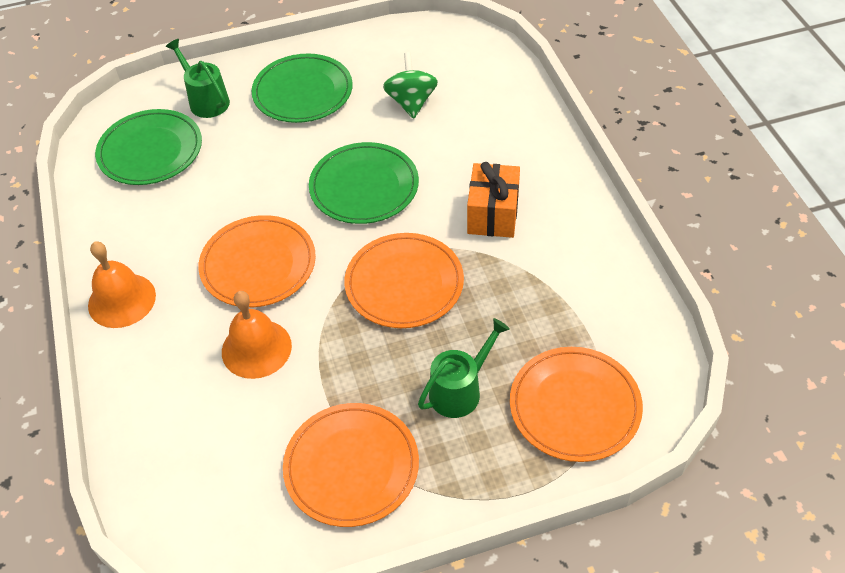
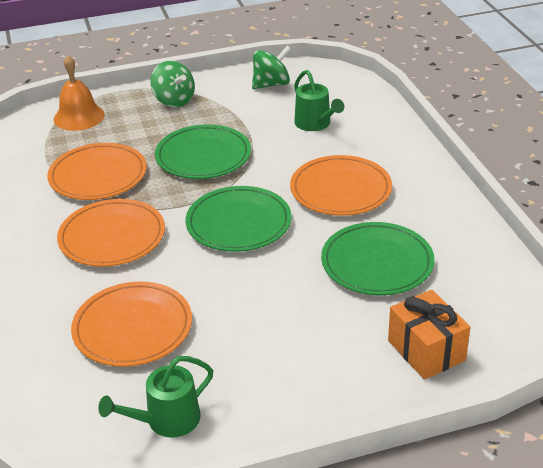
green spinning top: [383,52,438,119] = 1 -> [151,61,195,107] [252,46,291,89] = 2
orange bell: [88,241,156,328] [222,291,292,379] = 2 -> [54,55,105,131] = 1

